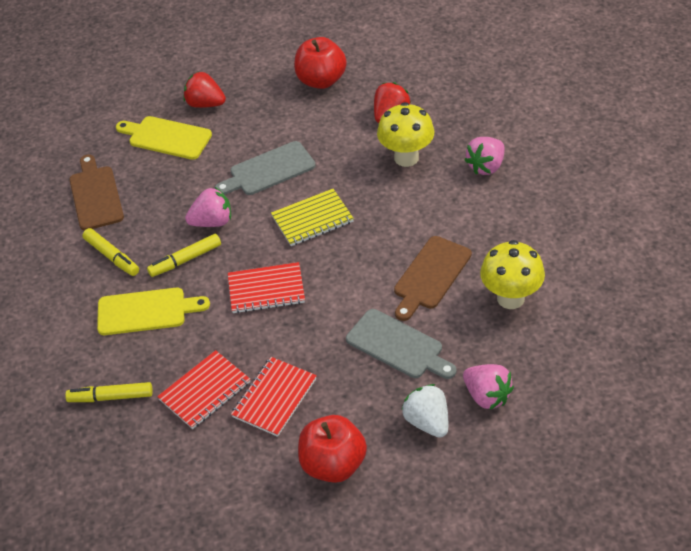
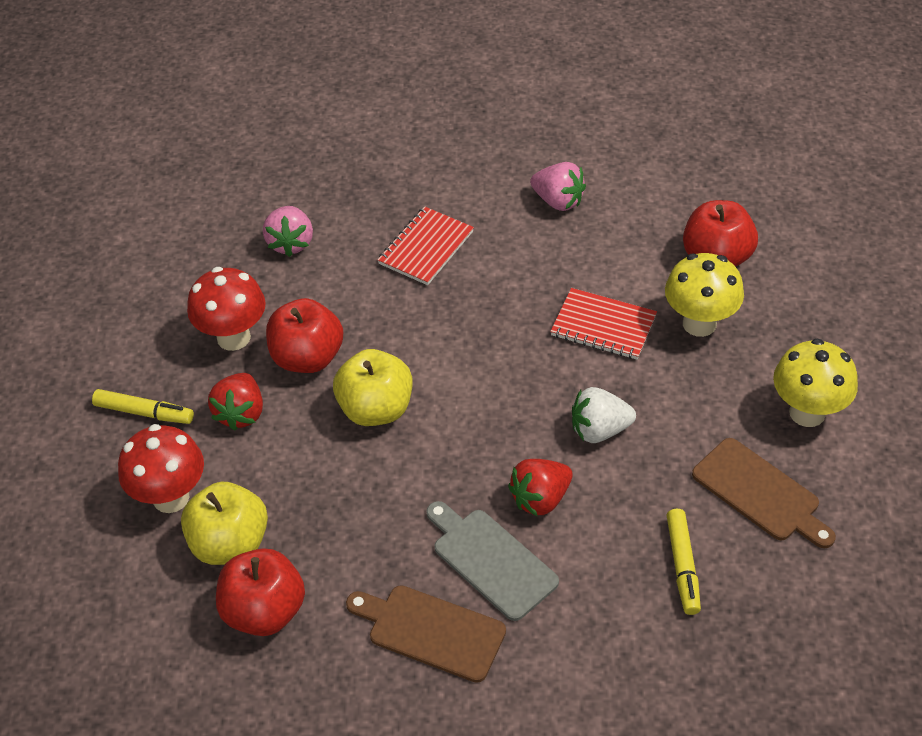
grey cutting board: [215,141,315,195] [346,309,456,379] = 2 -> [426,501,559,621] = 1
pink strawberry: [185,187,231,227] [463,364,514,410] [465,137,505,175] = 3 -> [263,206,313,257] [530,162,586,211] = 2
red apple: [294,37,347,89] [298,415,367,483] = 2 -> [216,548,305,636] [266,298,343,373] [683,200,758,267] = 3
red mushroom: none = 0 -> [118,424,204,513] [187,267,266,351] = 2
red notebook: [157,350,250,429] [228,262,305,314] [231,357,317,437] = 3 -> [377,206,474,285] [550,288,657,359] = 2
yellow apple: none = 0 -> [181,482,268,565] [333,349,413,426] = 2
yellow cutting board: [97,288,210,335] [116,116,212,160] = 2 -> none = 0
yellow marker: [65,382,153,402] [82,228,139,276] [147,234,221,277] = 3 -> [92,389,194,424] [666,509,701,615] = 2
yellow notebook: [271,189,354,246] = 1 -> none = 0

